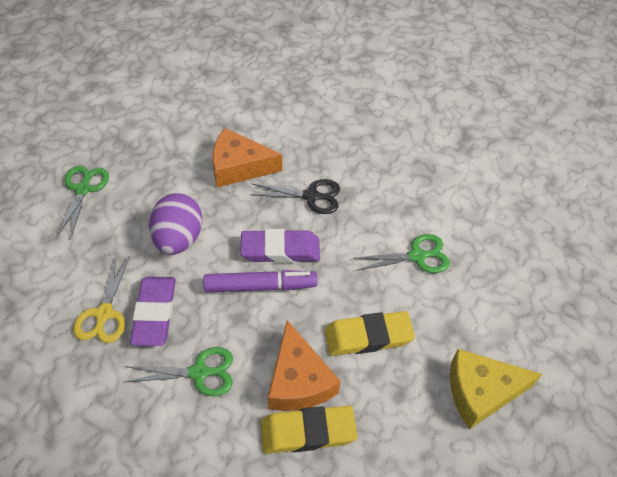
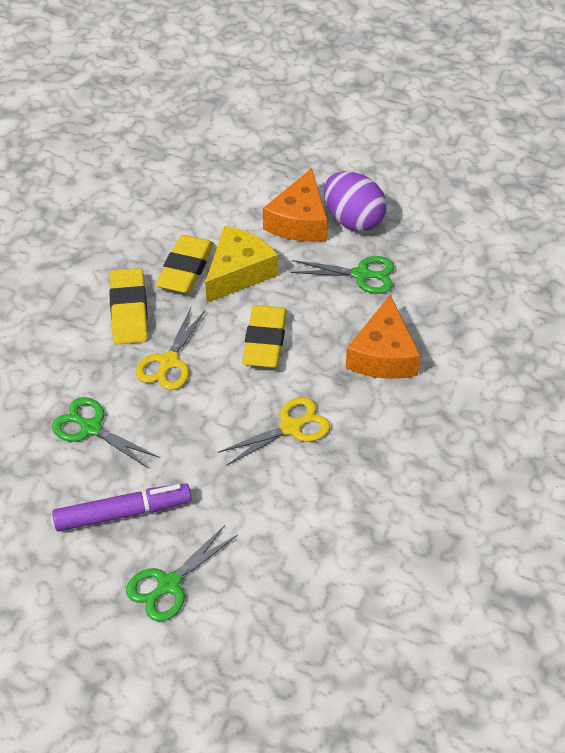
black scissors: [250,179,340,214] = 1 -> none = 0
purple eraser: [130,276,176,346] [240,229,320,263] = 2 -> none = 0
yellow eraser: [261,405,357,454] [324,311,415,356] = 2 -> [109,268,148,344] [156,235,214,294] [242,305,287,368] = 3
yellow scissors: [73,255,130,343] = 1 -> [136,308,206,390] [218,397,330,466] = 2

